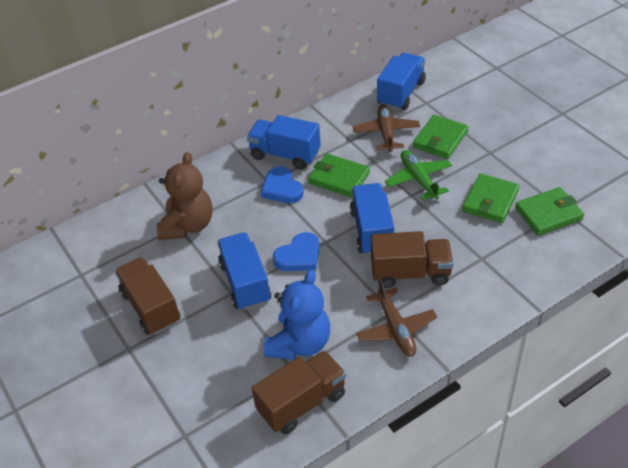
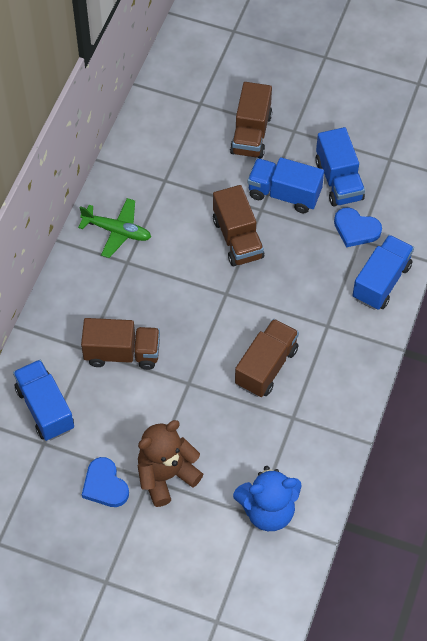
brown plane: [353,104,420,152] [356,279,437,357] = 2 -> none = 0
brown truck: [115,257,181,335] [252,350,346,434] [371,231,453,288] = 3 -> [81,318,160,370] [213,185,264,266] [230,82,272,158] [235,319,299,397] = 4
green wallet: [308,154,370,198] [413,115,468,159] [462,173,519,223] [515,187,584,236] = 4 -> none = 0

